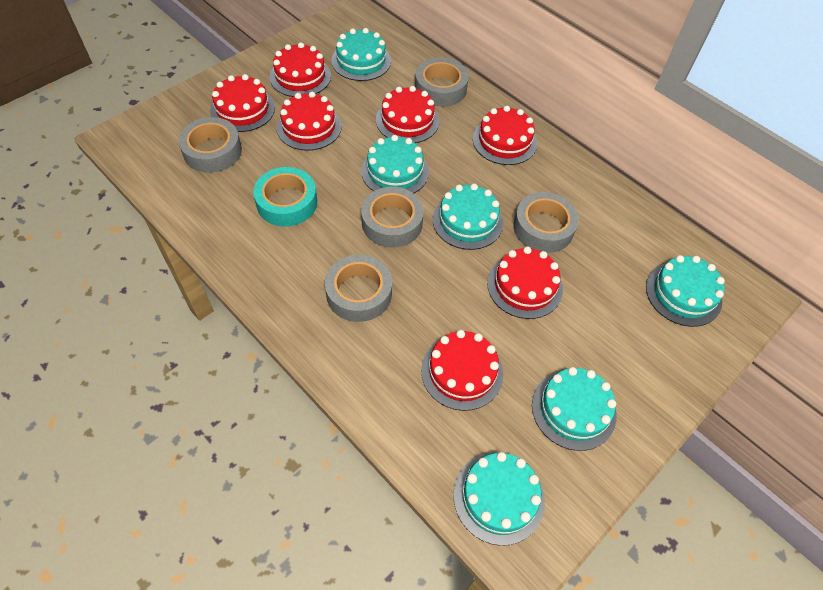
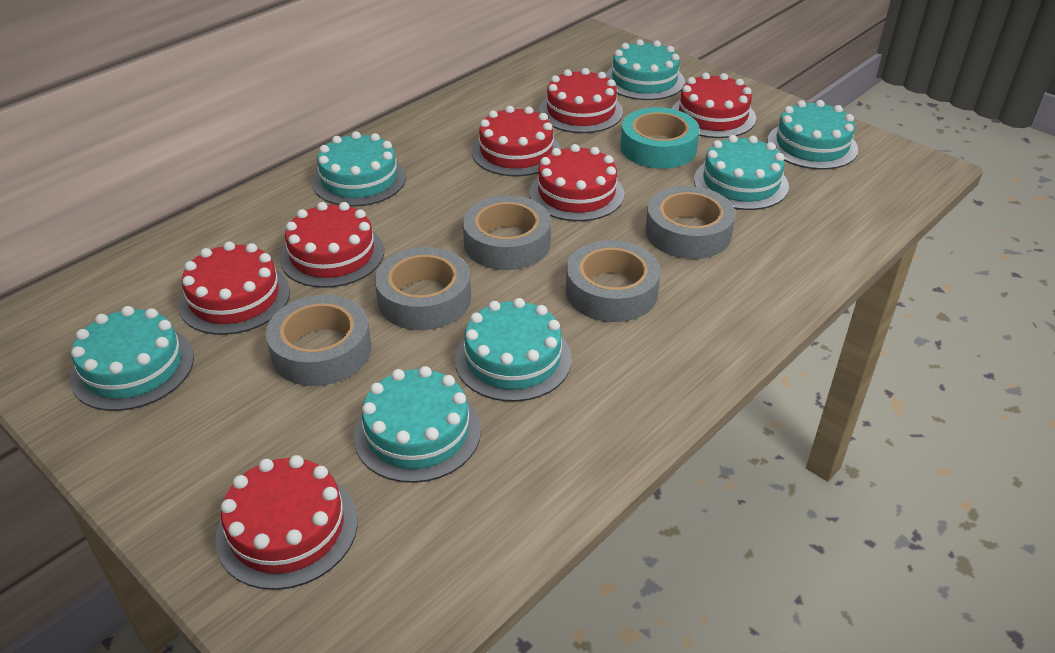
turquoise cake: [331,28,391,81] [361,135,429,193] [433,184,503,250] [453,452,545,546] [532,367,617,451] [646,255,725,327] = 6 -> [70,306,194,411] [312,131,406,207] [354,366,481,483] [455,298,572,402] [606,39,685,100] [694,135,789,210] [767,100,858,170] = 7

